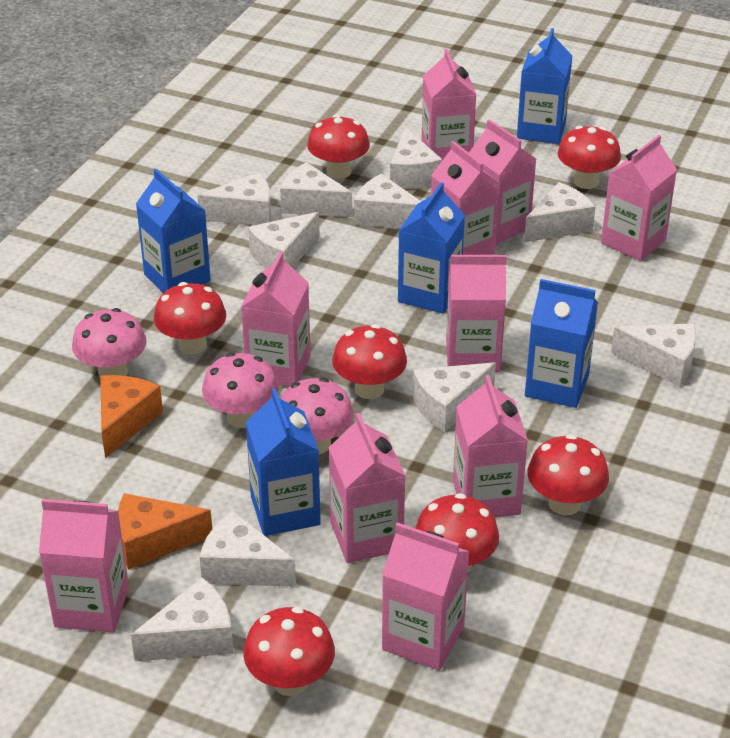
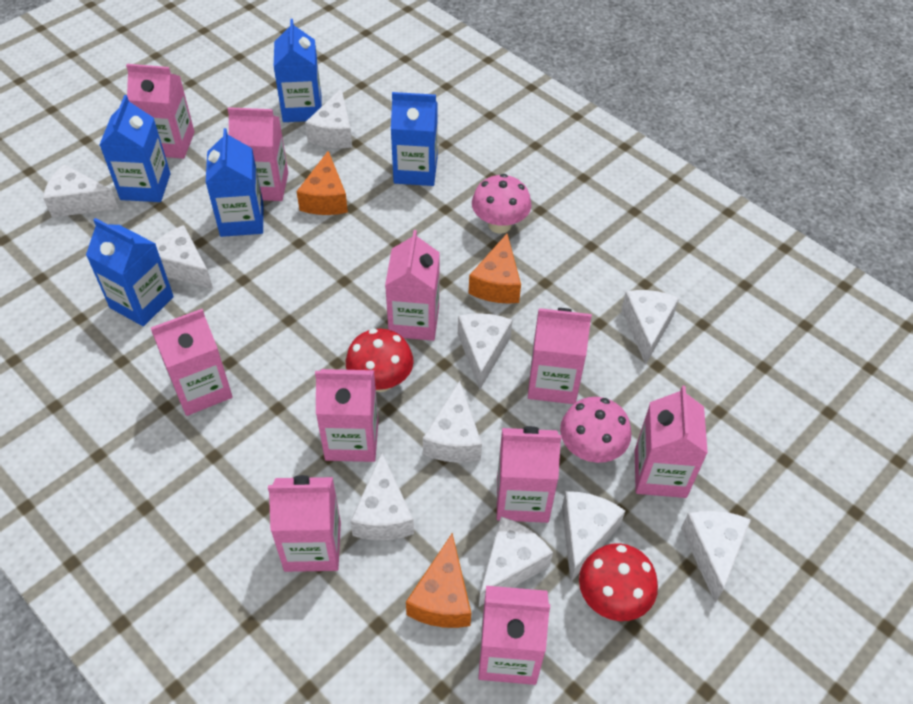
orange cheese: [100,375,163,458] [118,493,212,570] = 2 -> [296,151,348,215] [406,533,471,628] [469,234,521,304] = 3
pink mushroom: [72,308,147,377] [202,352,279,428] [280,378,354,454] = 3 -> [472,174,531,234] [560,397,631,463] = 2
red mushroom: [154,282,226,355] [243,607,335,696] [307,115,370,179] [332,324,407,399] [415,493,499,573] [527,434,609,516] [558,126,621,189] = 7 -> [346,329,414,392] [579,543,658,621] = 2

